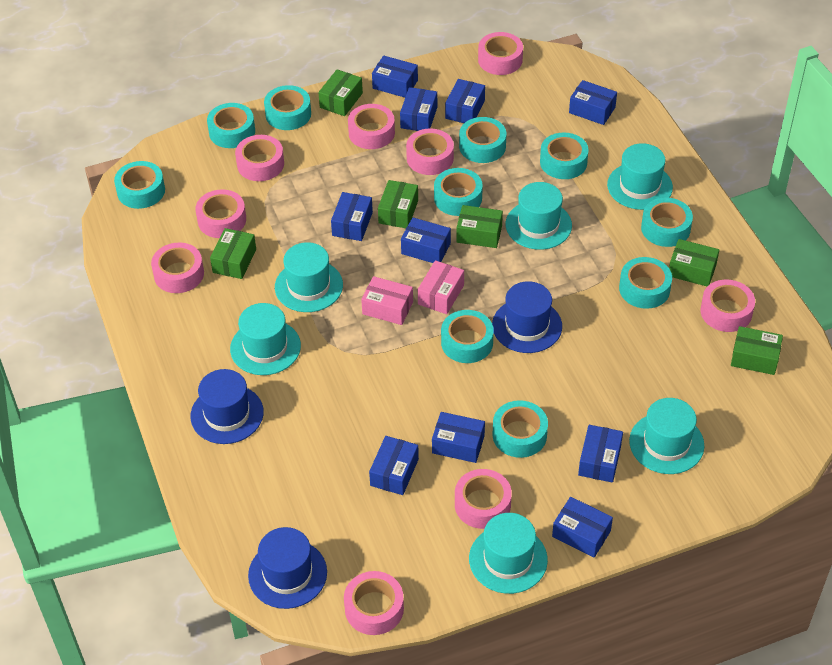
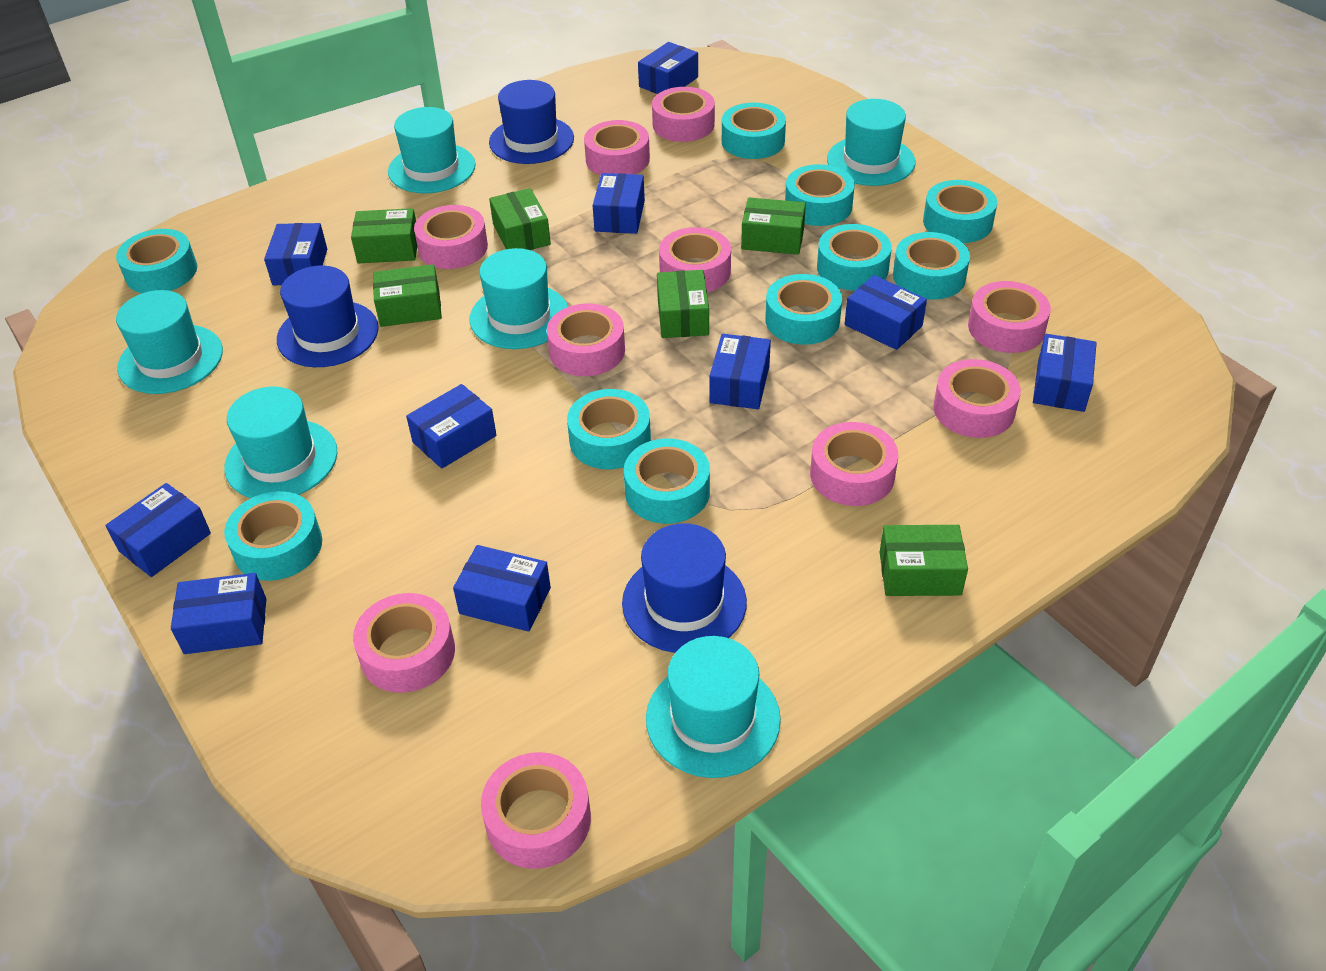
pink box: [361,276,413,325] [418,260,464,314] = 2 -> none = 0
pink tape: [151,243,204,293] [196,189,246,238] [235,135,284,181] [344,571,404,635] [348,104,395,149] [406,128,454,175] [455,469,512,529] [478,32,523,75] [700,280,755,332] = 9 -> [353,593,455,693] [414,205,488,269] [481,752,591,869] [547,303,625,376] [584,120,650,175] [652,87,715,142] [659,227,731,292] [810,422,898,506] [933,359,1021,438] [968,281,1051,353] = 10

